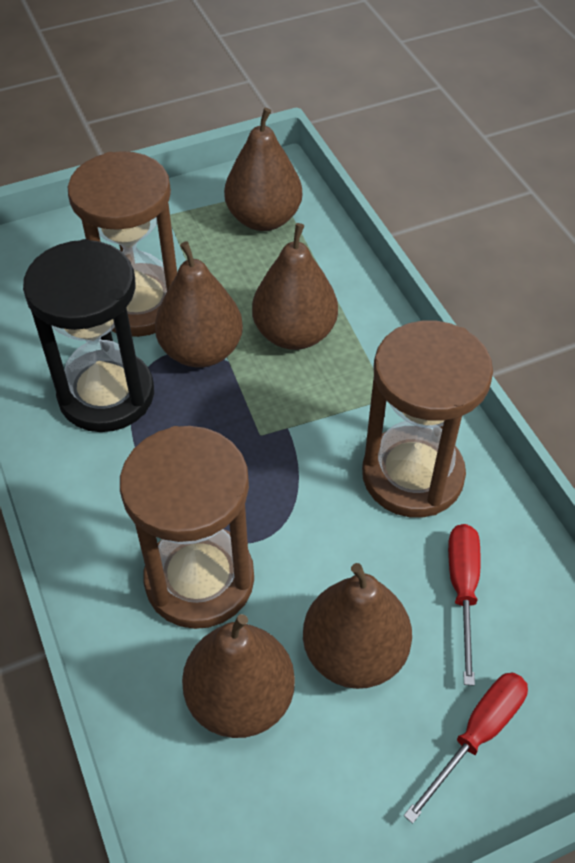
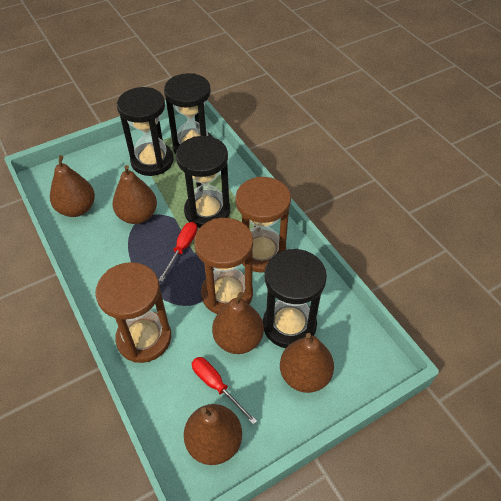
black hourglass: [23,239,154,432] = 1 -> [117,87,174,176] [164,73,212,154] [176,136,230,228] [263,249,327,348] = 4

